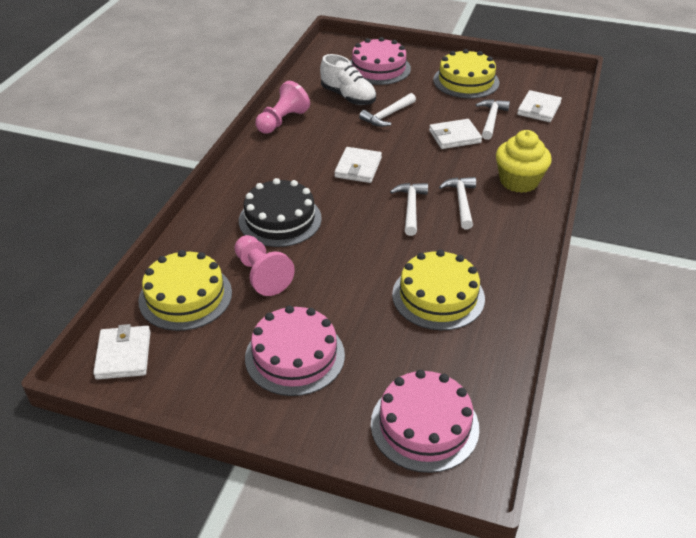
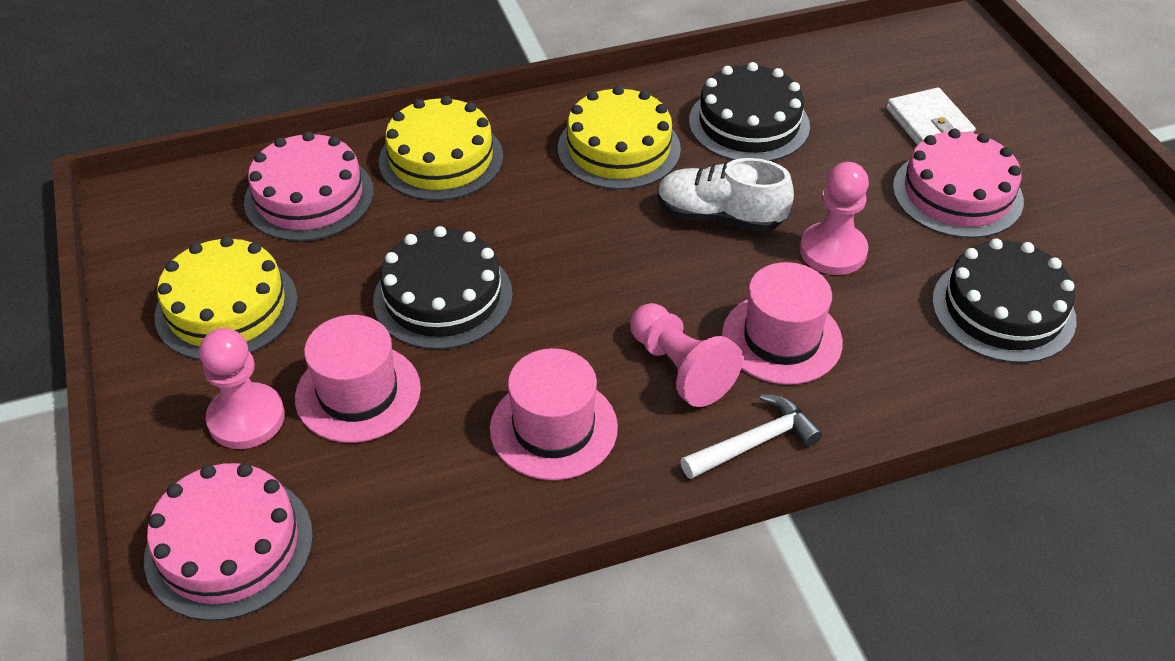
black cake: [239,178,322,247] = 1 -> [373,226,513,350] [689,62,810,161] [932,238,1077,363] = 3
pink hat: none = 0 -> [295,315,421,443] [490,348,618,480] [722,262,843,385] = 3
pink pawn: [235,235,295,296] [255,81,310,134] = 2 -> [199,328,285,449] [630,303,743,407] [800,162,869,275] = 3
white hammer: [359,93,416,127] [390,183,428,236] [439,177,476,229] [476,99,510,140] = 4 -> [680,394,822,479] = 1
white wallet: [93,324,151,380] [334,147,382,183] [429,119,482,149] [517,90,562,122] = 4 -> [887,88,976,145] = 1
yellow cupcake: [496,130,552,193] = 1 -> none = 0

